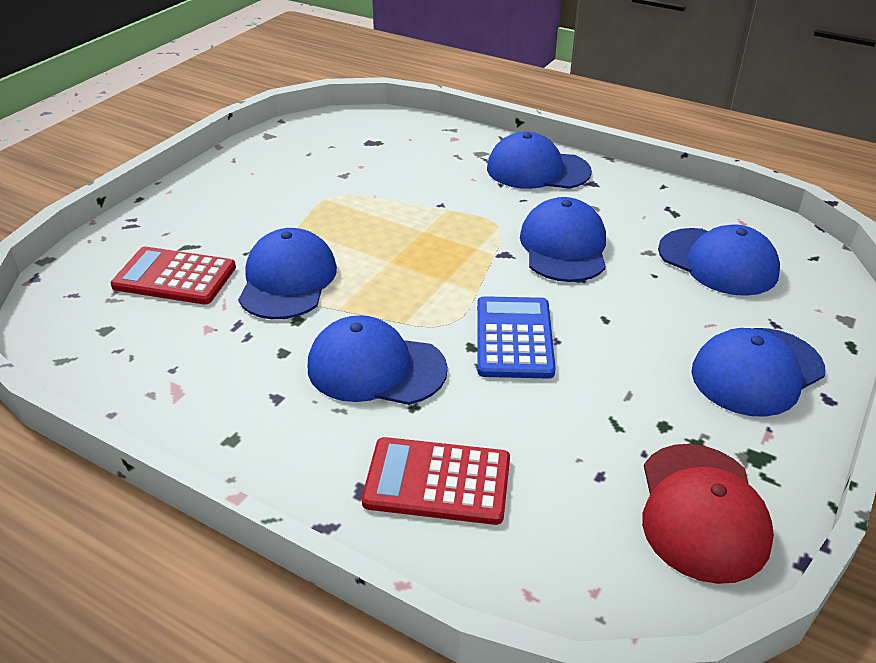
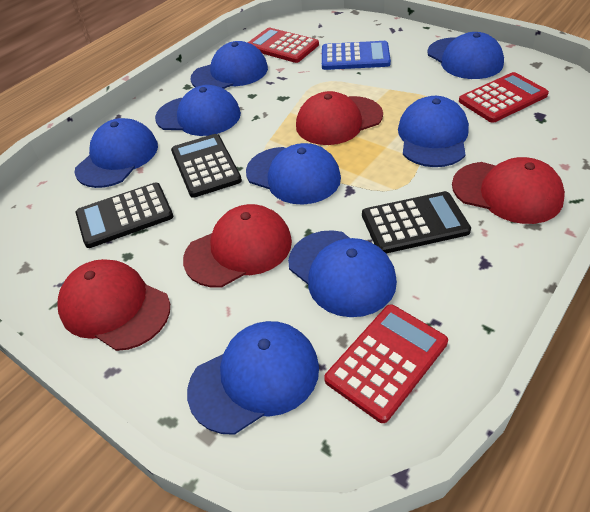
black calculator: none = 0 -> [76,182,173,248] [171,134,242,198] [362,191,471,253] = 3
blue cap: [238,228,337,319] [308,315,448,405] [487,131,592,189] [520,197,606,282] [658,224,780,296] [691,328,825,417] = 6 -> [75,118,158,188] [155,85,241,136] [187,321,319,435] [190,41,268,89] [246,143,341,205] [288,230,397,317] [398,96,469,167] [427,32,504,79] = 8
red calculator: [110,247,236,305] [362,437,510,525] = 2 -> [248,28,319,63] [324,304,448,423] [459,72,549,123] = 3
red cap: [642,444,774,584] = 1 -> [57,259,170,351] [183,204,292,288] [296,91,383,145] [452,157,565,224] = 4

